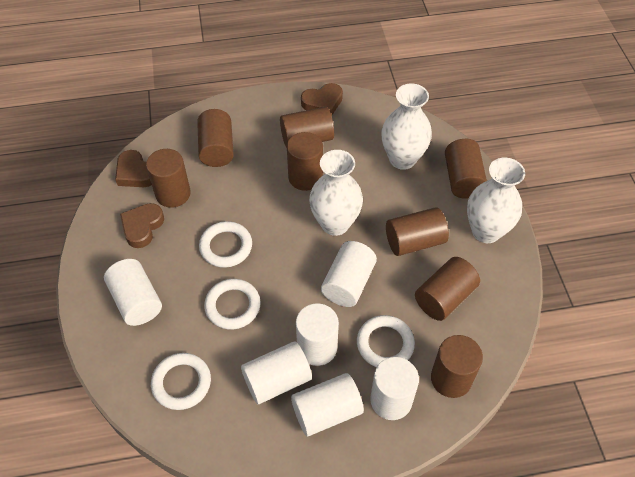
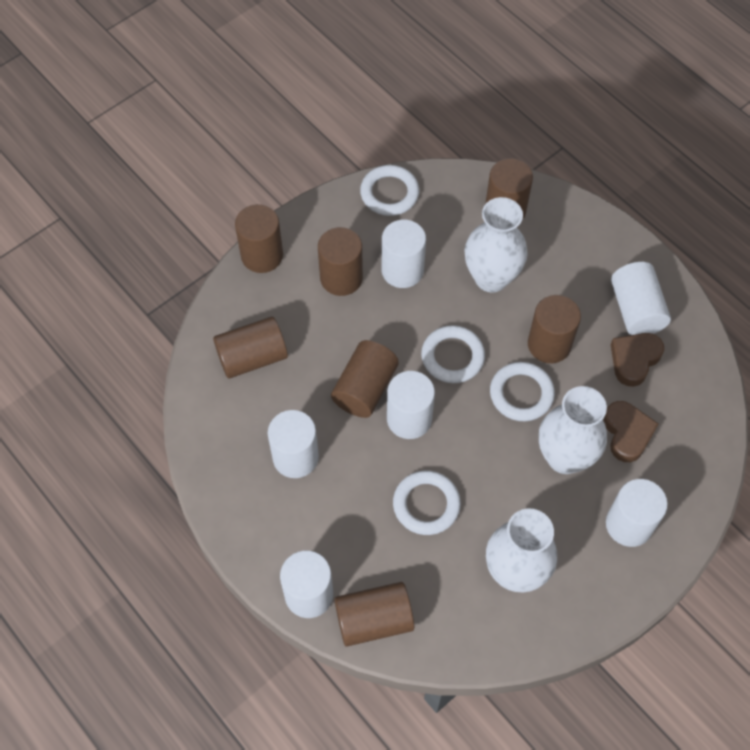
brown cylinder: [146,149,191,208] [197,109,234,167] [280,107,334,148] [287,132,323,191] [386,207,449,256] [415,257,480,321] [431,335,483,398] [445,139,487,199] = 8 -> [213,316,288,379] [235,204,283,273] [318,227,363,296] [331,340,399,418] [334,582,414,646] [485,158,533,220] [528,295,581,363] = 7
brown heart: [115,150,152,187] [120,203,164,248] [301,83,343,116] = 3 -> [603,401,658,462] [611,333,664,387] = 2

